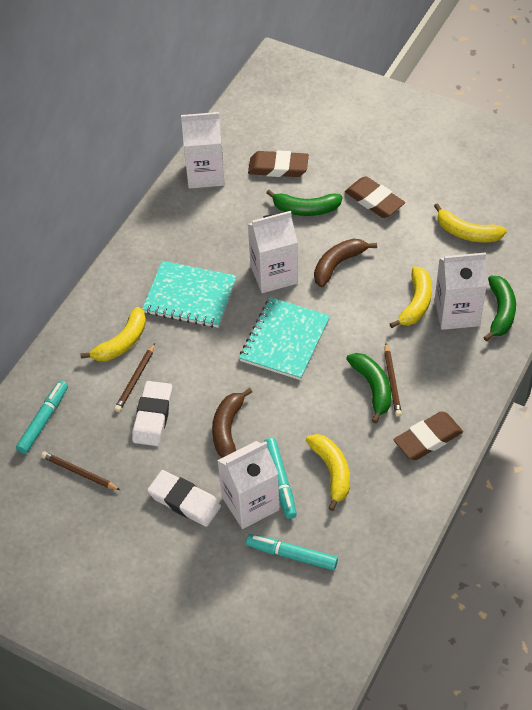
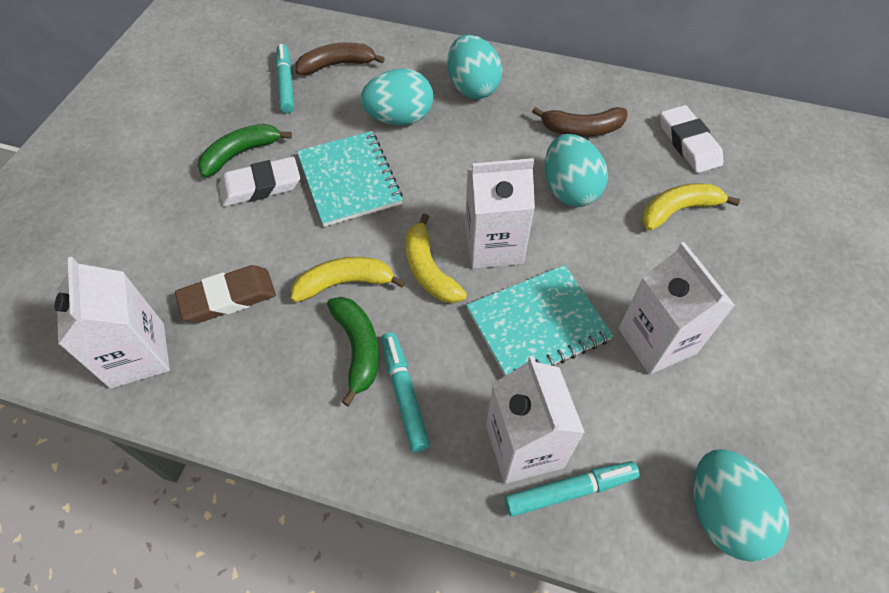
brown eraser: [248,151,309,177] [345,176,405,218] [393,411,463,460] = 3 -> [175,265,276,323] = 1
brown pencil: [41,452,120,490] [114,343,155,412] [384,343,402,417] = 3 -> none = 0
green banana: [266,190,343,216] [346,353,391,424] [483,276,516,341] = 3 -> [198,124,292,178] [327,297,379,406] = 2
turquoise egg: none = 0 -> [361,68,433,125] [447,35,502,99] [545,134,608,207] [693,449,789,562] = 4
yellow banana: [80,307,146,361] [306,434,350,511] [390,266,432,328] [434,203,507,242] = 4 -> [291,257,406,302] [405,213,467,303] [642,183,740,231] = 3

